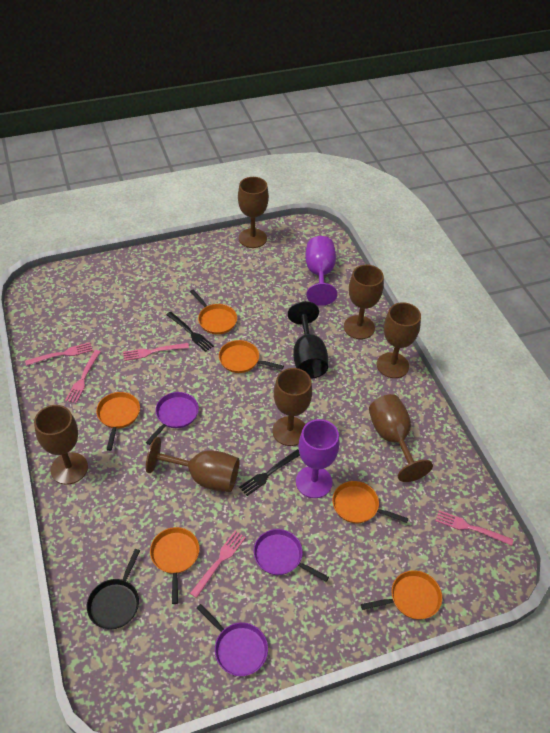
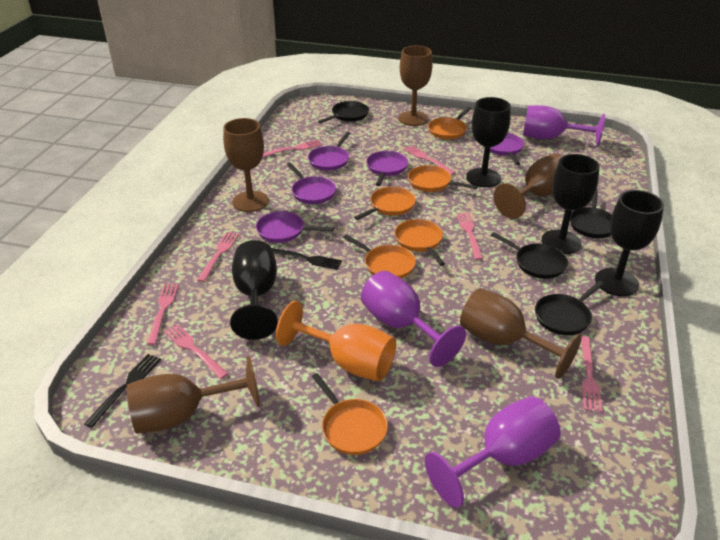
black goblet: [288,301,328,379] = 1 -> [230,240,278,340] [466,97,511,187] [541,154,600,254] [595,190,664,296] = 4
black pan: [87,549,140,629] = 1 -> [318,101,369,123] [491,232,568,279] [535,281,604,335] [570,189,612,238] = 4
brown goblet: [34,405,88,485] [146,437,240,492] [238,177,269,248] [273,368,312,446] [344,265,384,339] [369,394,433,482] [377,302,421,378] = 7 -> [127,356,260,434] [223,118,269,212] [398,46,433,126] [460,288,582,379] [494,153,563,219] = 5
orange goblet: none = 0 -> [276,301,396,381] = 1
pink fork: [25,342,93,366] [65,350,101,403] [123,343,189,361] [190,531,246,598] [436,510,514,546] = 5 -> [146,284,179,345] [164,324,229,379] [197,232,239,282] [262,140,323,158] [404,145,456,175] [457,213,483,260] [581,336,602,412] = 7
purple goblet: [296,419,339,498] [305,236,338,306] = 2 -> [361,271,466,367] [425,396,561,508] [523,105,605,146] = 3
purple pan: [146,392,199,445] [197,604,268,676] [254,529,329,582] = 3 -> [256,211,334,243] [287,163,336,204] [308,132,350,171] [366,151,408,186] [490,133,524,165] = 5

